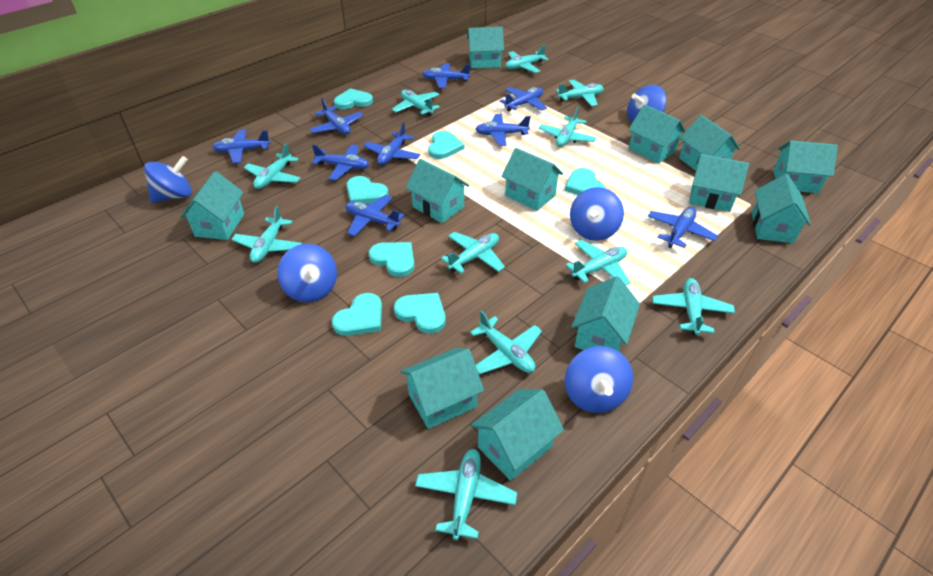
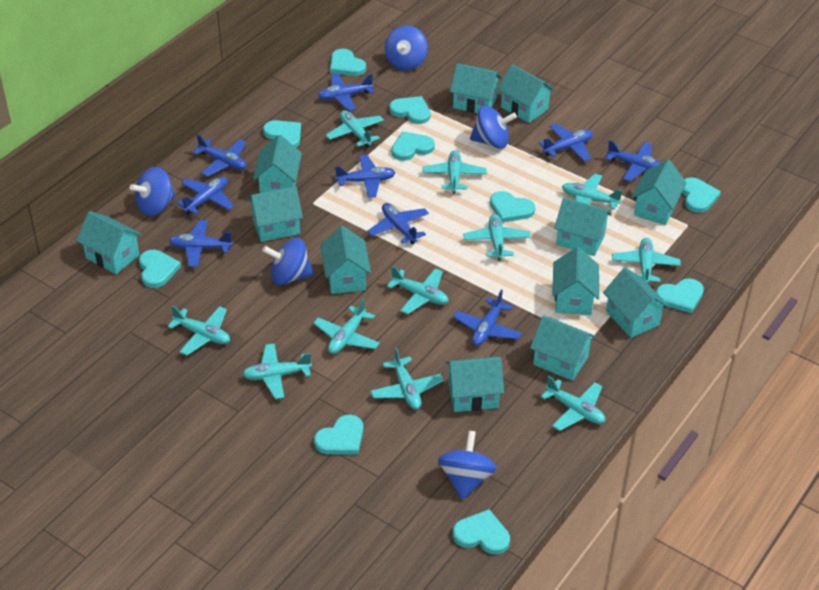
turquoise heart: [332,293,382,336] [334,88,373,109] [346,176,389,204] [368,242,415,277] [394,293,446,334] [428,131,465,159] [565,168,606,195] = 7 -> [139,250,181,288] [263,120,301,147] [314,415,363,455] [330,49,366,76] [389,96,430,124] [391,131,435,161] [452,509,510,554] [490,191,535,223] [656,278,704,313] [682,177,721,213] = 10

